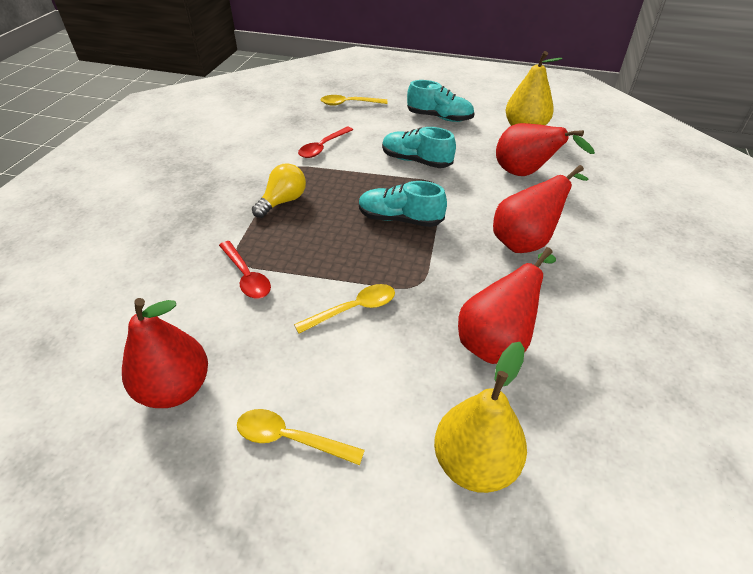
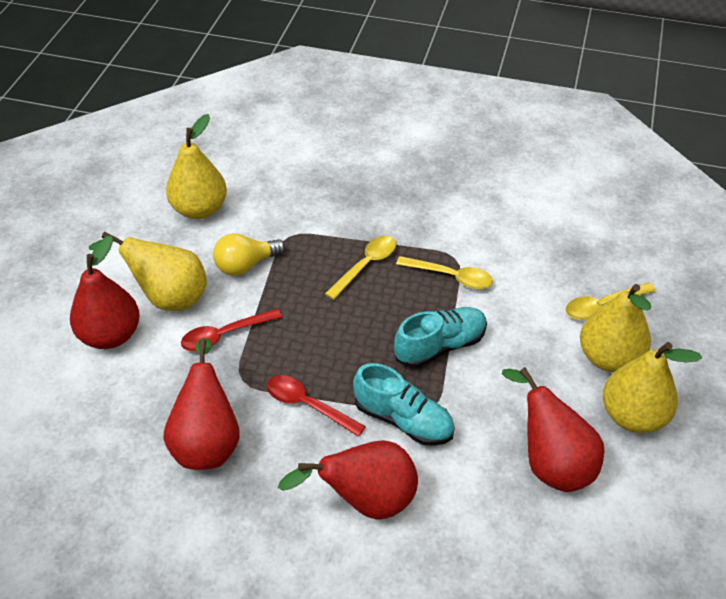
turquoise shoe: [359,181,447,227] [382,127,456,168] [407,80,475,122] = 3 -> [353,363,455,446] [394,307,487,368] = 2
yellow pear: [434,342,527,493] [505,51,563,126] = 2 -> [89,232,207,311] [166,114,227,219] [580,284,651,372] [603,342,702,433] = 4

